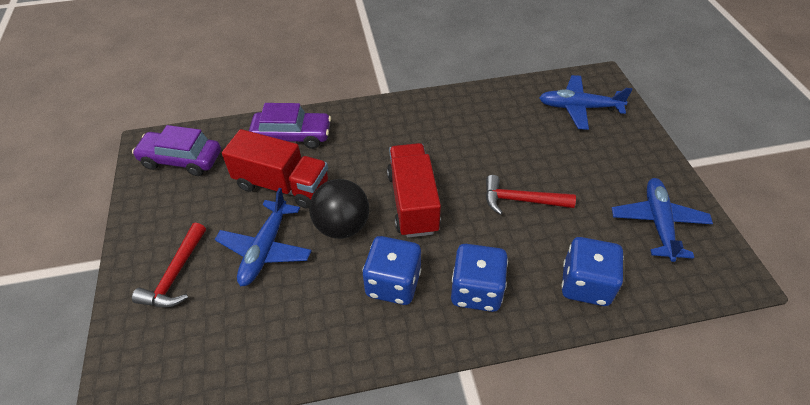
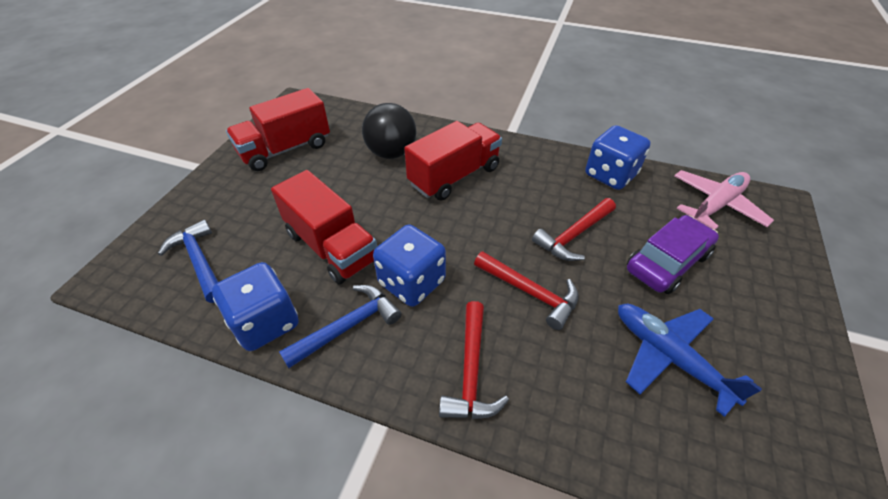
blue hammer: none = 0 -> [158,219,218,303] [279,285,402,368] = 2
blue plane: [215,188,312,286] [539,75,632,130] [612,178,713,262] = 3 -> [618,304,762,417] = 1
pink plane: none = 0 -> [674,170,774,230] = 1
purple car: [132,125,221,176] [249,103,331,149] = 2 -> [627,215,719,294] = 1
red hammer: [132,223,206,307] [486,175,576,215] = 2 -> [439,301,509,419] [474,251,579,330] [532,198,616,261] = 3
red truck: [222,129,328,209] [387,143,441,238] = 2 -> [226,88,330,171] [271,170,377,284] [404,121,502,200] = 3

